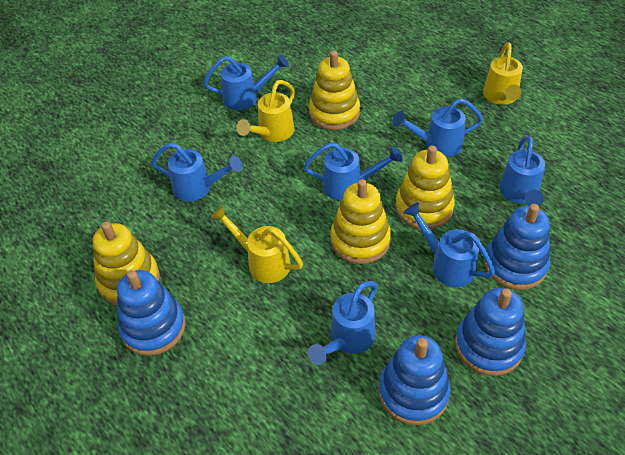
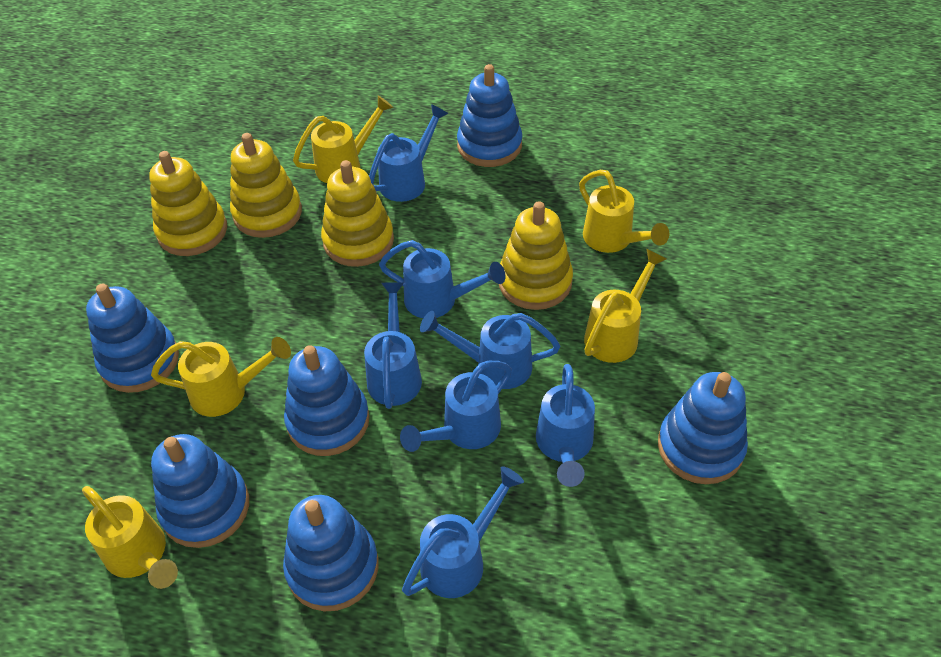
blue stacking toy: [117,270,186,356] [378,335,451,425] [455,288,526,376] [484,204,550,290] = 4 -> [86,284,179,393] [151,434,249,548] [283,495,378,611] [284,345,370,456] [457,64,522,167] [658,372,748,484] = 6
yellow watering can: [210,205,303,283] [236,80,295,142] [483,42,523,105] = 3 -> [82,486,178,589] [151,337,291,417] [293,96,394,183] [579,170,669,253] [584,249,666,363] = 5

